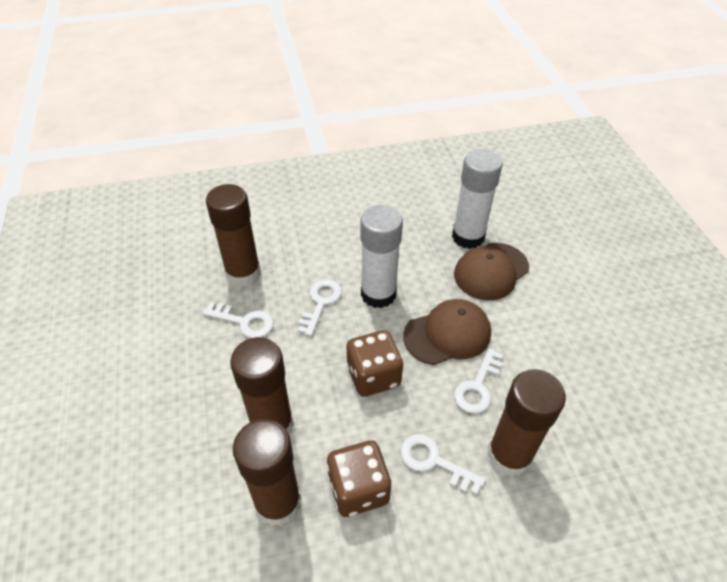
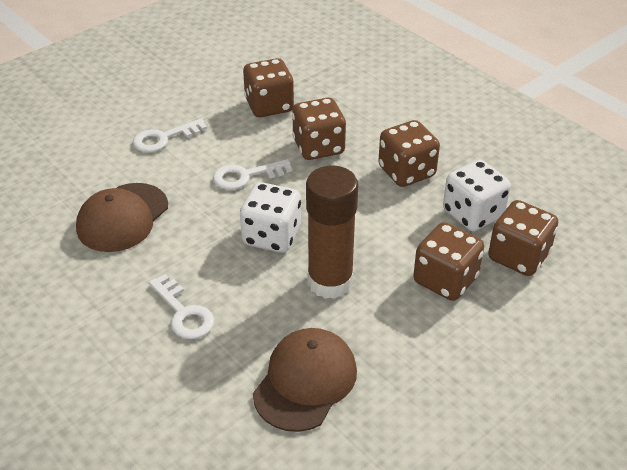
brown dice: [327,440,392,517] [347,330,403,397] = 2 -> [243,58,294,117] [292,97,346,160] [378,120,440,187] [413,222,484,301] [488,200,558,276] = 5
brown glue stick: [206,184,261,287] [230,337,294,434] [233,419,301,526] [487,369,566,477] = 4 -> [306,166,358,299] = 1
white dice: none = 0 -> [240,182,301,253] [443,160,511,231] = 2
white glue stick: [361,205,403,308] [452,149,503,249] = 2 -> none = 0
white key: [203,302,274,338] [298,279,342,336] [400,434,485,495] [454,348,503,414] = 4 -> [133,118,207,153] [149,274,214,339] [213,159,292,190] = 3

